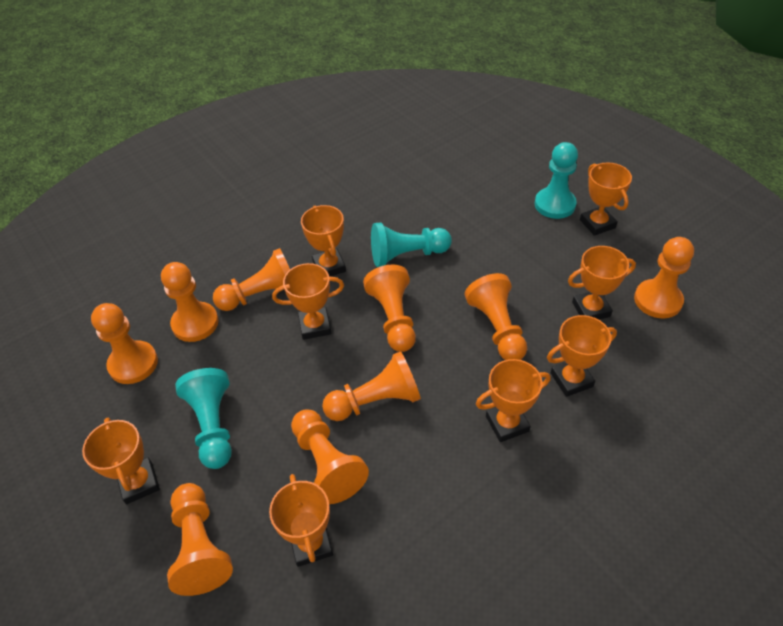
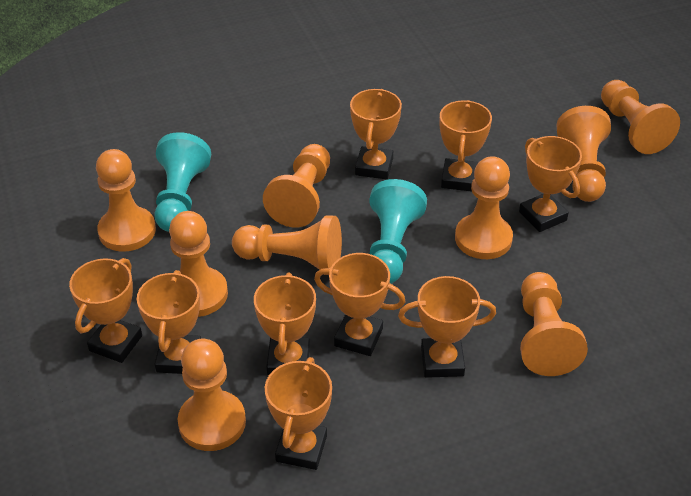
orange trophy: [82,418,160,504] [269,474,333,567] [272,263,344,340] [301,205,346,277] [476,359,551,442] [547,315,617,397] [568,246,636,320] [580,162,632,236] = 8 -> [69,258,142,363] [137,270,201,374] [254,273,316,375] [265,357,332,470] [314,253,406,356] [350,89,402,179] [398,276,496,378] [440,100,492,192] [519,136,582,232] = 9
turquoise pawn: [175,368,232,469] [371,223,452,267] [534,142,578,219] = 3 -> [154,132,211,232] [370,179,427,284] = 2

